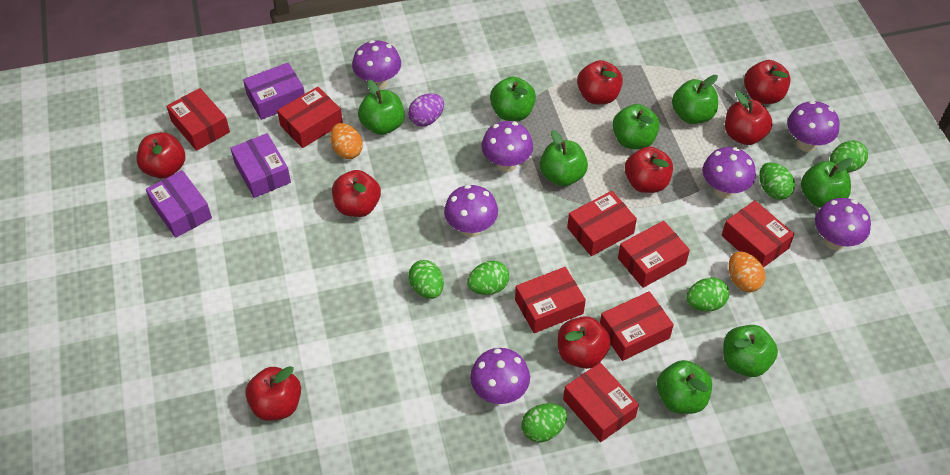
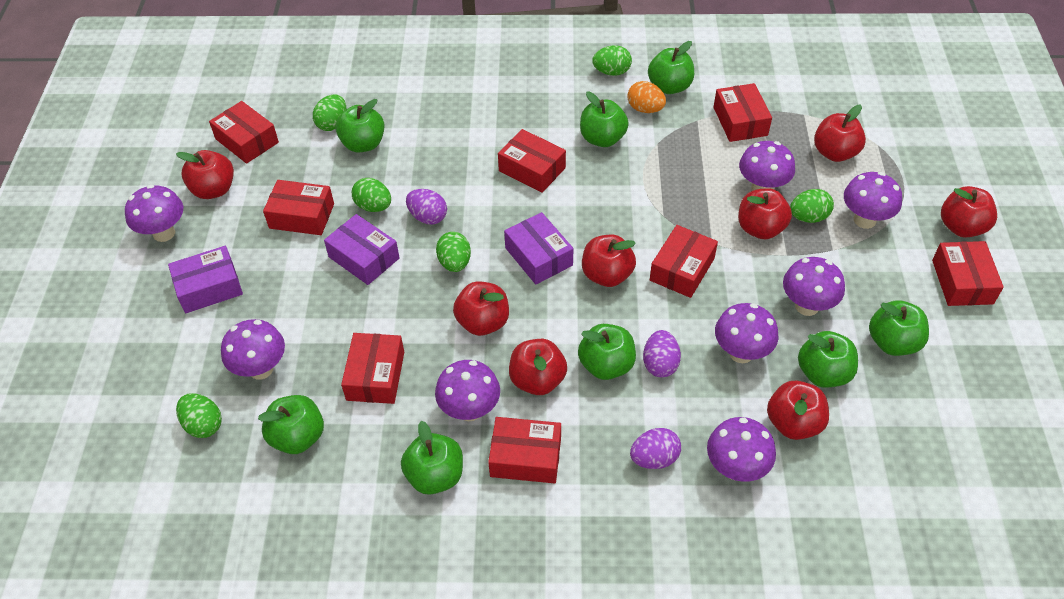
orange egg: [330,123,363,159] [729,251,765,292] = 2 -> [627,81,666,113] = 1
purple egg: [408,94,444,126] = 1 -> [406,189,447,225] [630,428,681,469] [643,330,681,377] = 3
purple mushroom: [352,40,401,90] [444,185,498,237] [470,348,530,404] [481,121,533,172] [702,147,756,199] [787,100,840,152] [815,198,871,251] = 7 -> [125,185,183,242] [221,319,285,380] [435,360,500,421] [707,417,776,482] [715,303,778,363] [739,141,795,191] [783,257,845,316] [844,172,902,229] = 8

